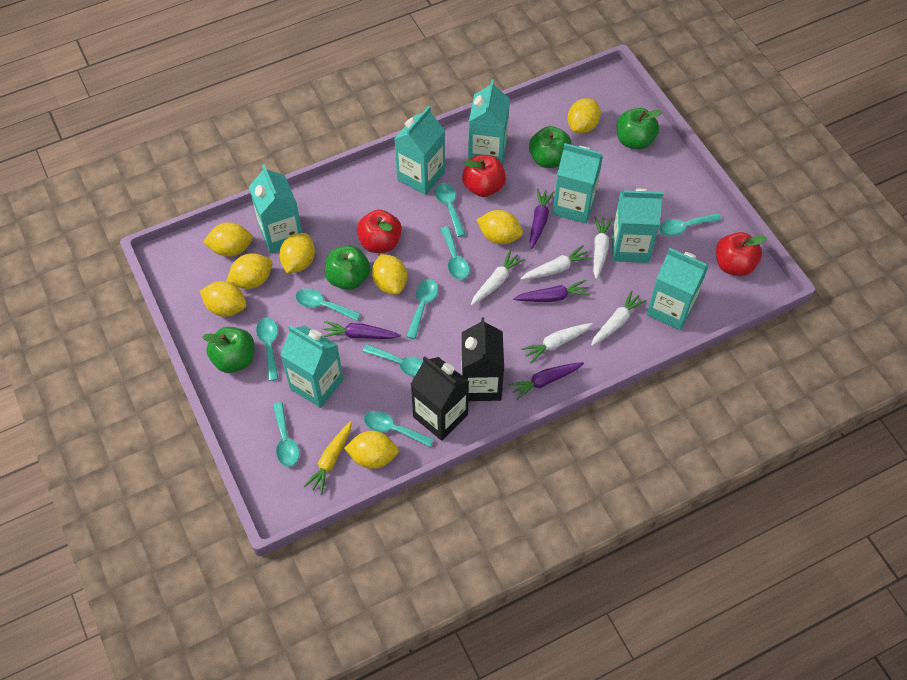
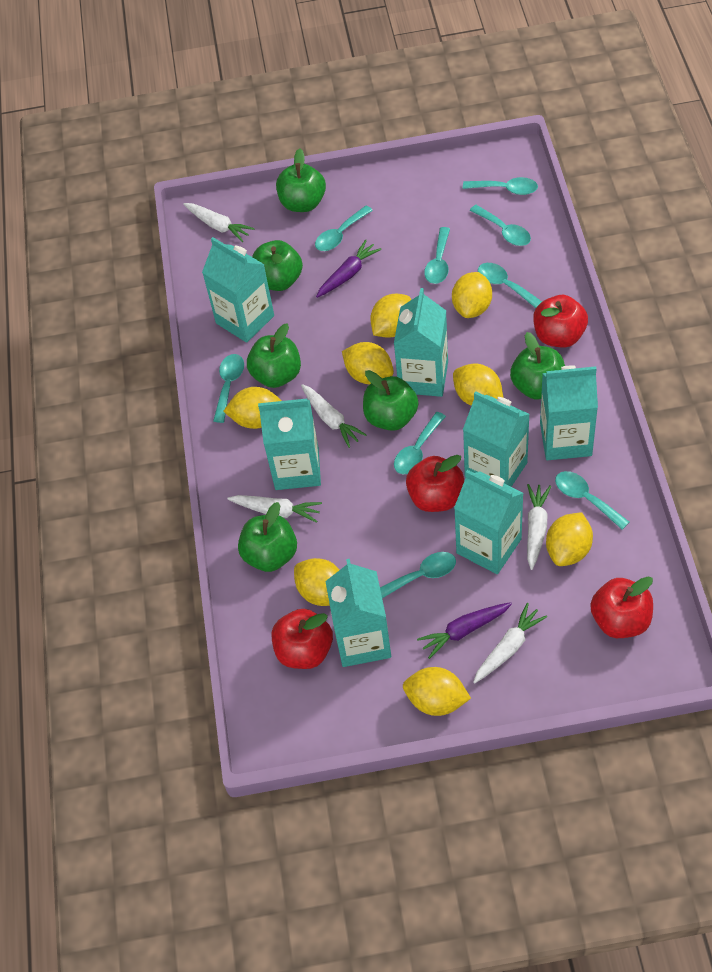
black carton: [411,356,469,441] [461,317,504,401] = 2 -> none = 0
green apple: [202,327,254,373] [325,246,370,290] [529,126,572,168] [617,108,662,150] = 4 -> [238,502,297,572] [247,323,301,388] [252,240,303,291] [276,148,326,212] [363,370,419,431] [510,332,565,399] = 6
purple carrot: [323,321,401,339] [508,362,584,400] [513,280,590,302] [530,188,554,249] = 4 -> [316,240,381,298] [417,602,512,659] = 2
red apple: [357,209,402,253] [462,155,506,197] [716,232,767,276] = 3 -> [272,609,333,669] [406,455,464,512] [533,295,588,348] [590,576,653,638] = 4
yellow carrot: [304,421,352,494] = 1 -> none = 0

